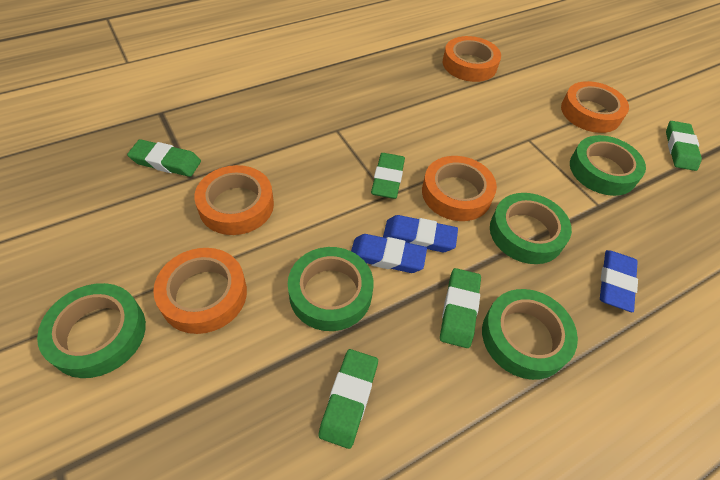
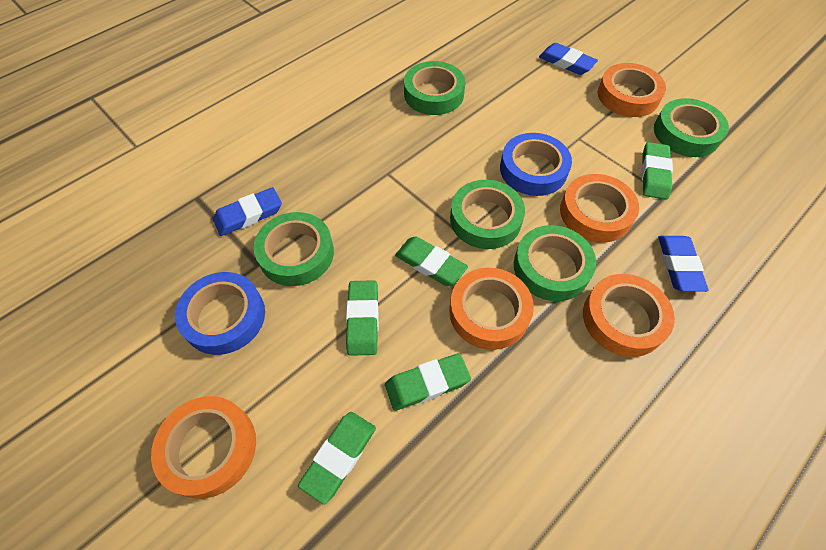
blue tape: none = 0 -> [175,272,265,355] [500,133,572,196] = 2

